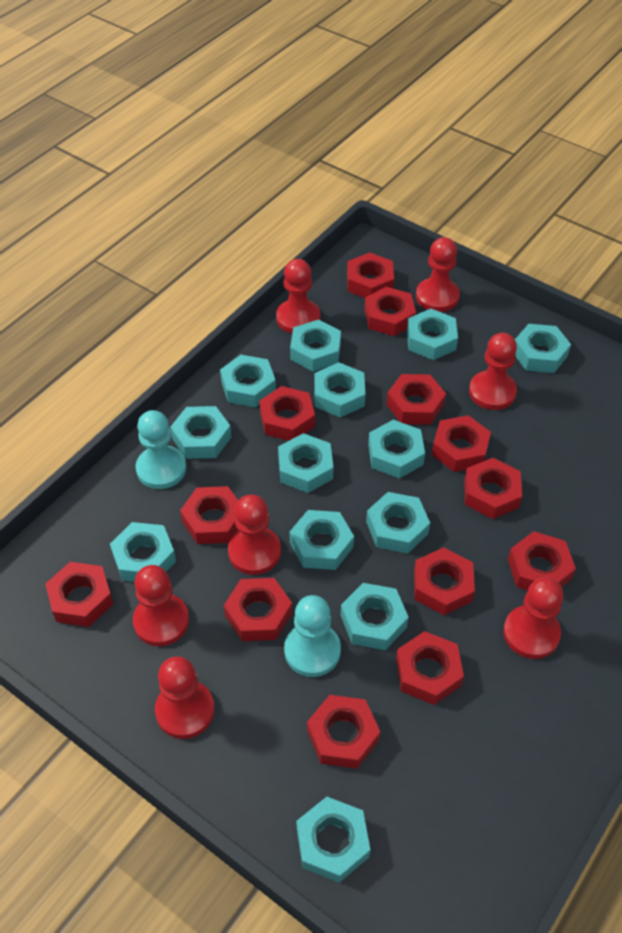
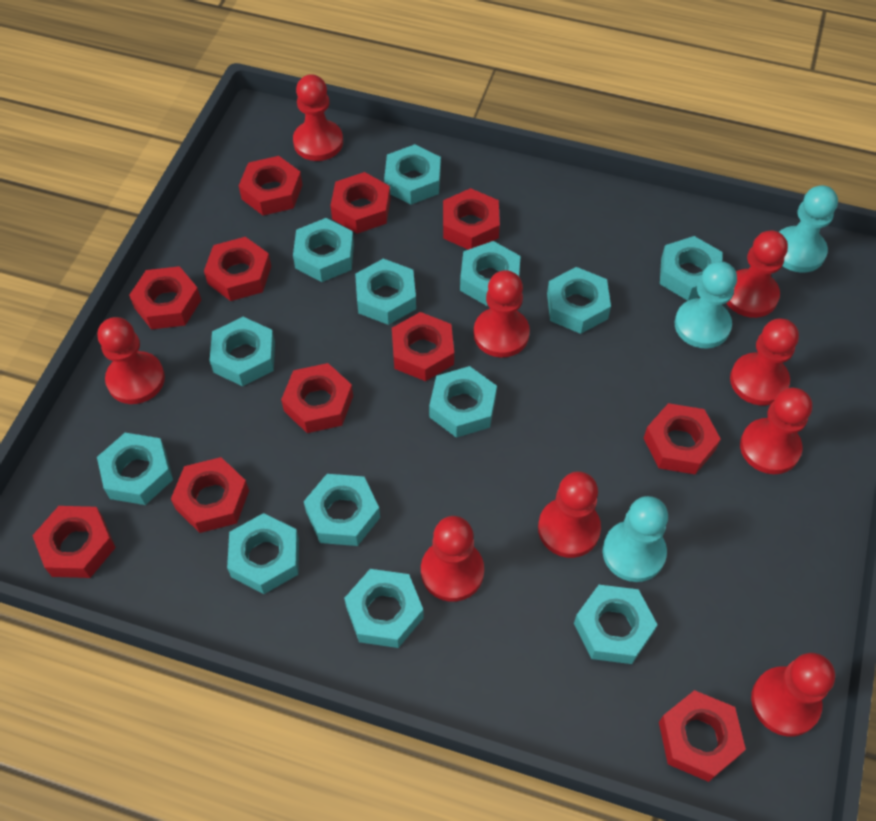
red nut: [45,562,113,627] [180,486,238,544] [224,578,292,641] [259,386,315,441] [307,695,380,769] [347,252,394,298] [364,287,416,336] [386,374,446,425] [396,631,464,705] [414,547,475,615] [432,415,491,472] [464,458,522,519] [508,531,576,591] = 13 -> [32,506,116,578] [129,266,201,329] [171,457,249,533] [204,237,271,301] [239,156,303,216] [281,363,353,433] [330,172,391,234] [392,312,454,381] [443,188,500,250] [644,403,721,474] [659,690,746,782] = 11
red pawn: [133,565,189,646] [155,656,215,739] [228,494,281,575] [276,259,320,333] [416,237,460,312] [469,333,517,410] [503,577,563,659] = 7 -> [98,317,165,404] [293,74,343,161] [421,516,484,602] [474,270,530,358] [538,472,601,558] [726,230,788,318] [730,319,799,405] [740,387,812,474] [751,653,835,736] = 9
turquoise pawn: [136,410,186,489] [284,595,341,677] = 2 -> [603,496,668,582] [675,261,737,348] [779,185,838,273] = 3

